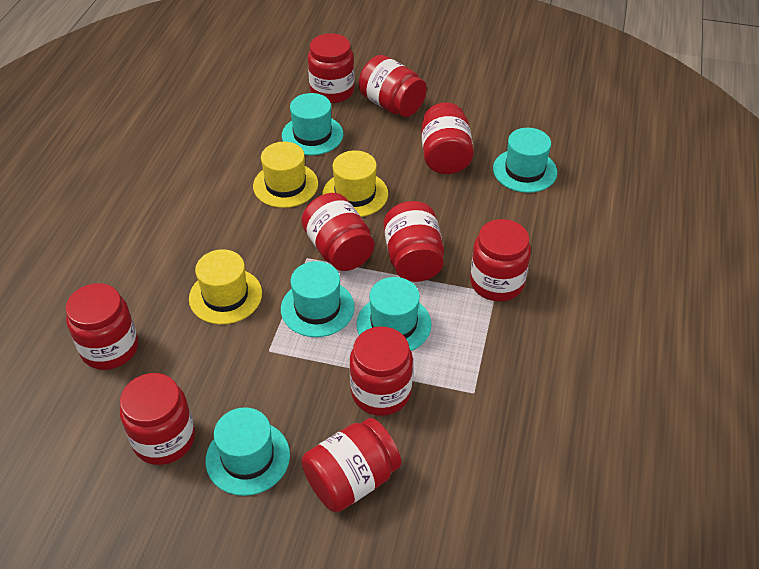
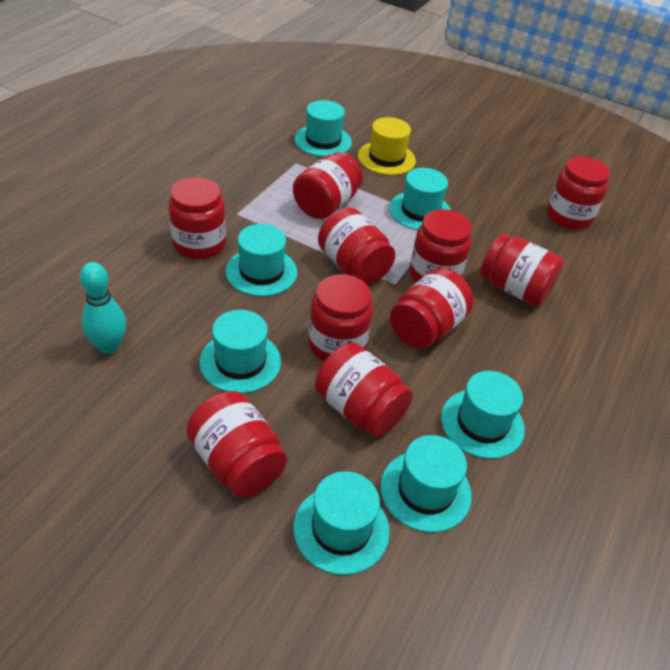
turquoise bowling pin: none = 0 -> [80,262,126,354] = 1
turquoise hat: [205,407,290,496] [281,261,355,337] [282,93,343,155] [357,277,432,351] [493,128,557,193] = 5 -> [200,310,281,393] [225,224,297,297] [293,471,390,575] [295,100,352,157] [380,435,471,532] [389,168,451,230] [441,371,525,459] = 7
yellow hat: [189,249,262,324] [253,142,318,208] [323,150,388,217] = 3 -> [358,117,416,175] = 1

